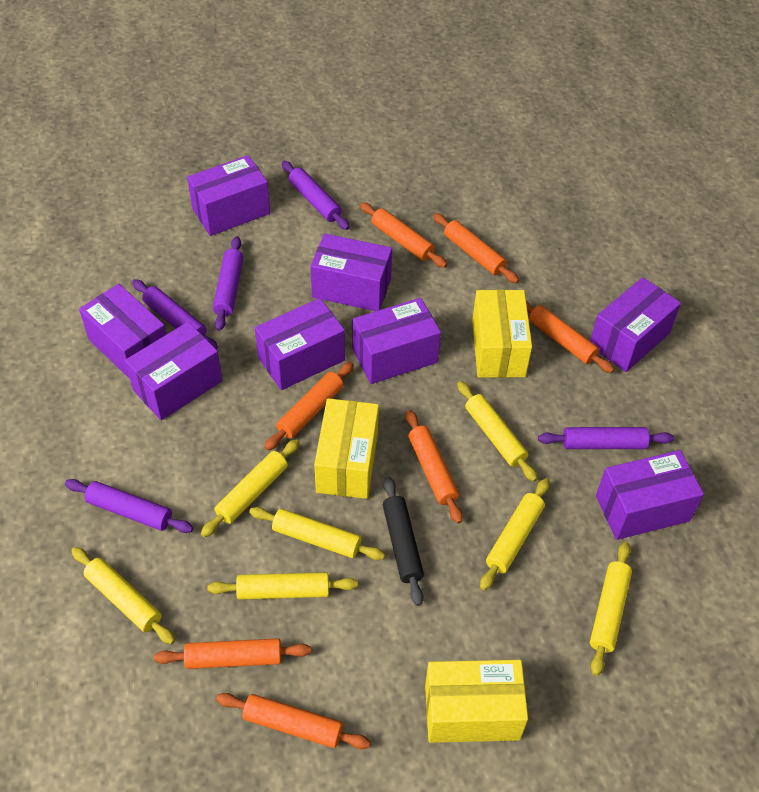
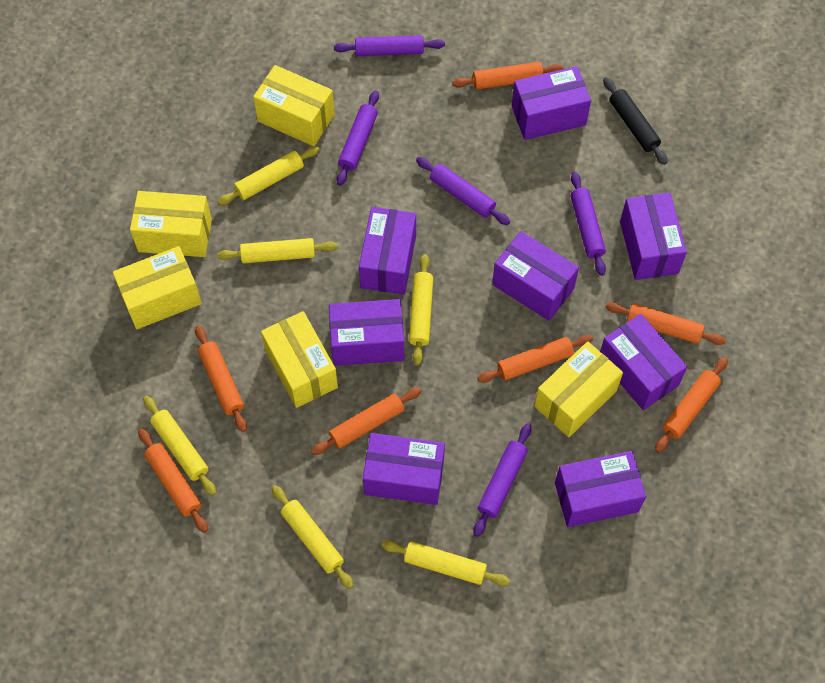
yellow box: [314,398,379,499] [425,660,528,743] [472,289,532,378] = 3 -> [113,246,202,329] [130,191,212,257] [253,65,335,146] [261,311,338,408] [534,341,623,437] = 5
yellow rolling pin: [72,547,175,644] [201,439,300,537] [207,572,358,600] [249,507,385,560] [457,381,538,482] [480,478,550,591] [590,542,632,676] = 7 -> [143,396,216,496] [217,146,320,205] [217,238,338,263] [272,485,354,589] [381,540,510,586] [409,254,433,366] = 6

